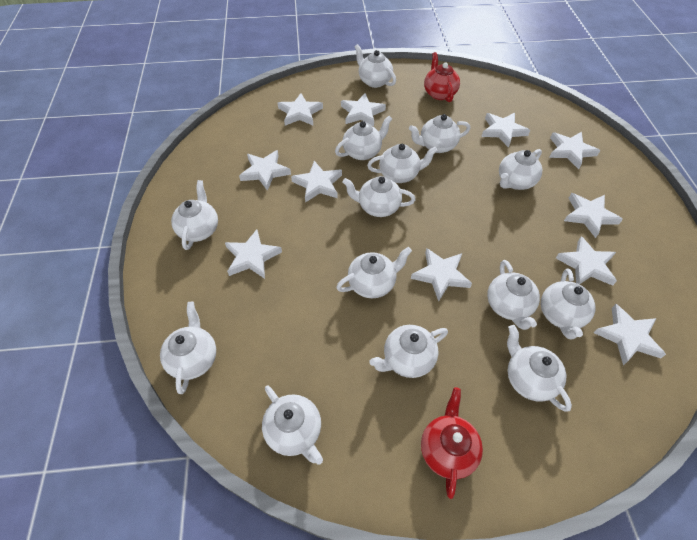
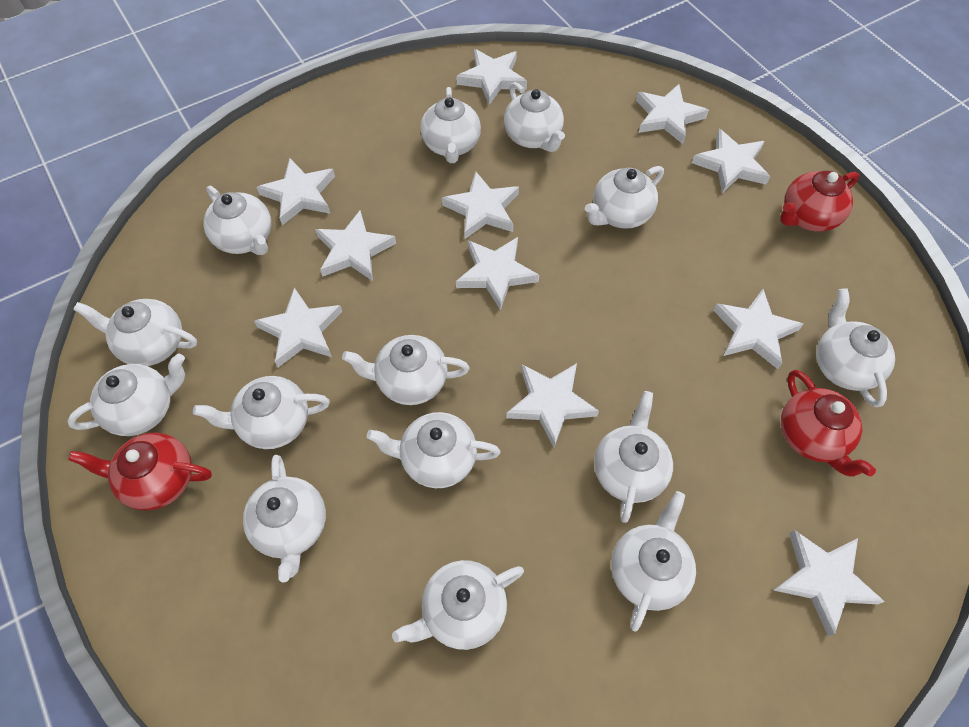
red teapot: [421,387,483,499] [424,52,460,102] = 2 -> [68,433,212,510] [780,171,860,232] [781,370,876,477] = 3

